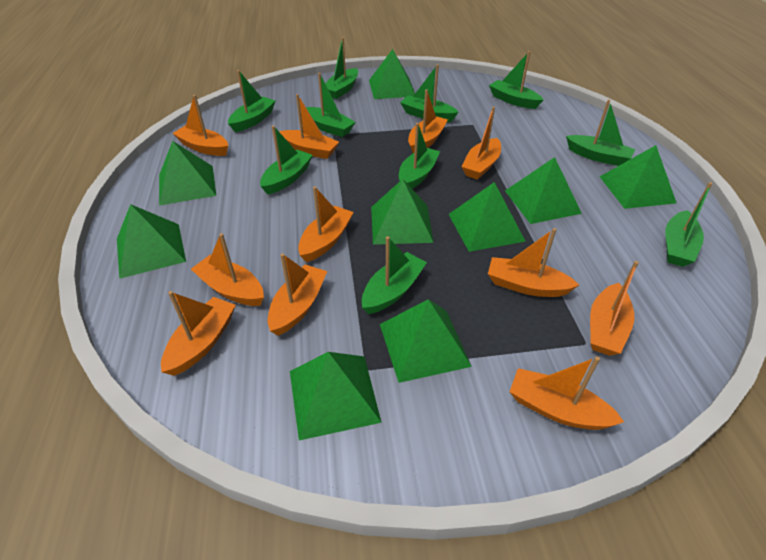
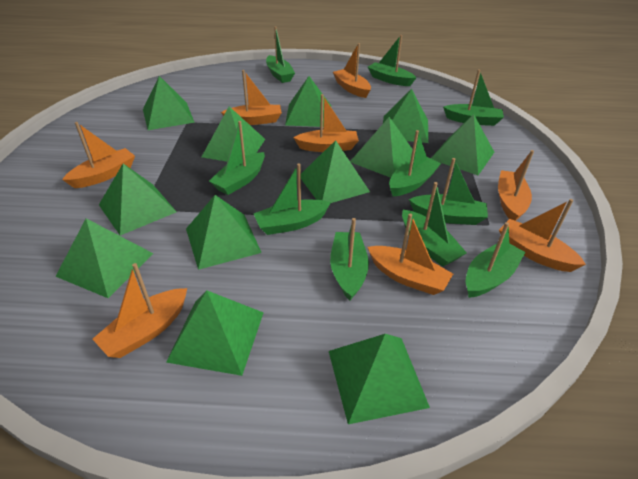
green pyramid: [117,204,186,279] [159,141,216,205] [290,352,382,440] [369,49,415,99] [371,179,434,245] [380,299,472,383] [449,182,526,252] [505,157,582,224] [600,145,676,209] = 9 -> [55,218,154,298] [99,164,177,236] [143,76,195,130] [166,291,264,376] [186,195,262,270] [202,106,265,161] [285,76,331,127] [301,140,370,203] [329,334,430,424] [350,117,413,178] [383,89,428,143] [431,114,494,175] = 12
orange boat: [161,291,236,376] [172,95,228,156] [191,233,264,306] [267,253,327,336] [279,94,339,159] [298,187,354,262] [408,89,448,153] [462,107,501,180] [488,228,579,297] [510,356,624,430] [590,261,639,356] = 11 -> [62,122,135,188] [92,263,187,358] [221,70,282,125] [293,94,359,152] [333,43,371,98] [368,213,453,295] [498,150,534,221] [499,199,586,272] = 8

